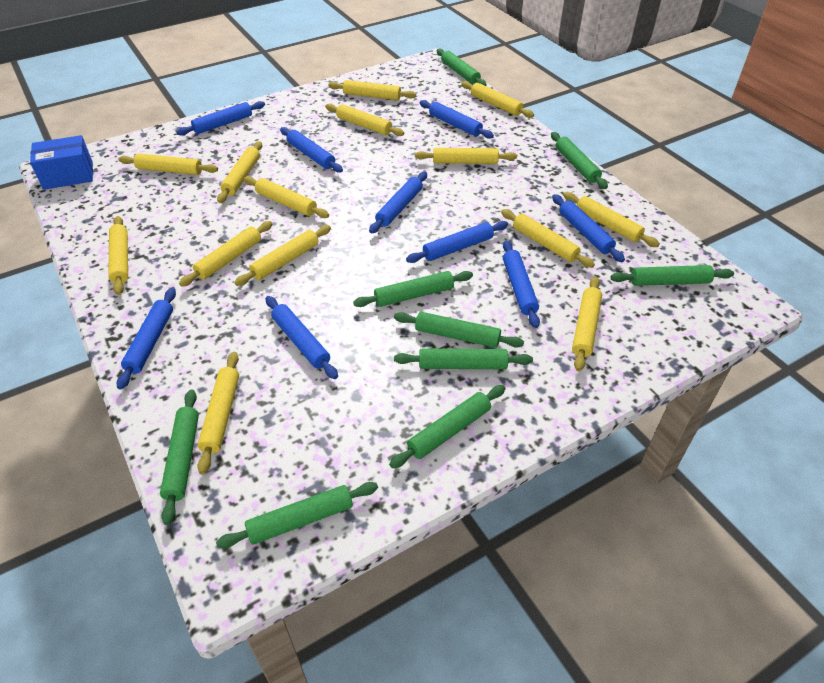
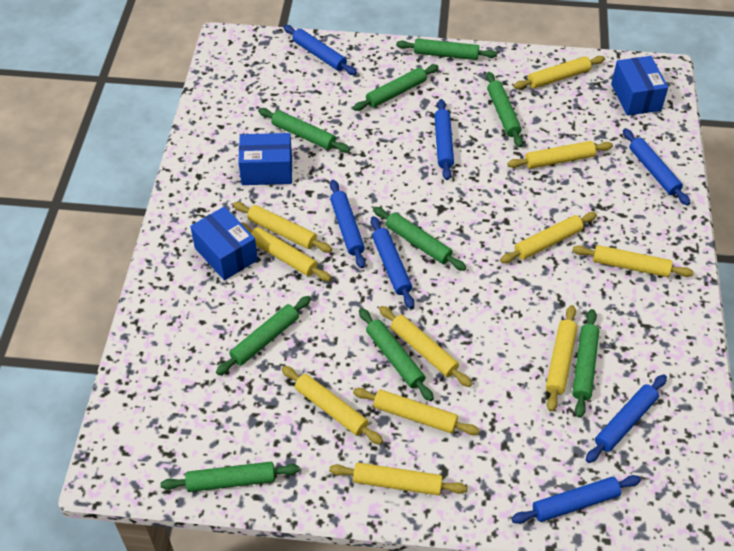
blue box: [30,135,93,190] = 1 -> [190,206,258,280] [238,133,292,185] [611,56,668,116] = 3
blue rolling pin: [117,288,176,389] [176,101,265,136] [266,296,338,379] [280,127,343,173] [369,172,427,233] [406,221,508,263] [420,100,494,139] [503,240,540,328] [552,194,625,262] = 9 -> [283,25,357,75] [330,180,365,268] [371,216,414,309] [434,99,454,180] [511,475,641,524] [586,374,667,463] [623,129,690,206] = 7
yellow rolling pin: [108,216,128,295] [118,153,218,175] [179,221,272,287] [197,352,239,474] [217,141,262,203] [234,225,331,286] [244,176,329,218] [325,104,404,136] [328,80,416,100] [415,148,517,164] [461,81,534,118] [501,209,595,268] [563,192,660,247] [572,277,602,371] = 14 -> [233,202,332,253] [241,223,331,281] [282,366,383,445] [329,463,467,495] [353,388,480,435] [379,306,472,387] [500,212,597,263] [507,141,613,169] [513,56,605,89] [546,305,577,412] [572,245,694,277] = 11

